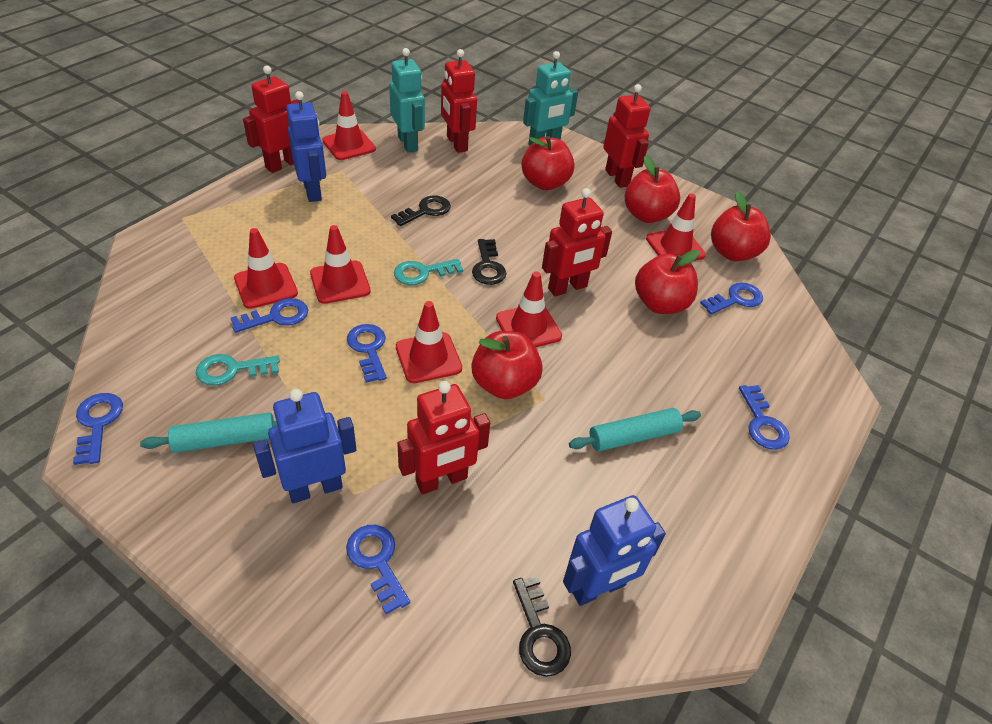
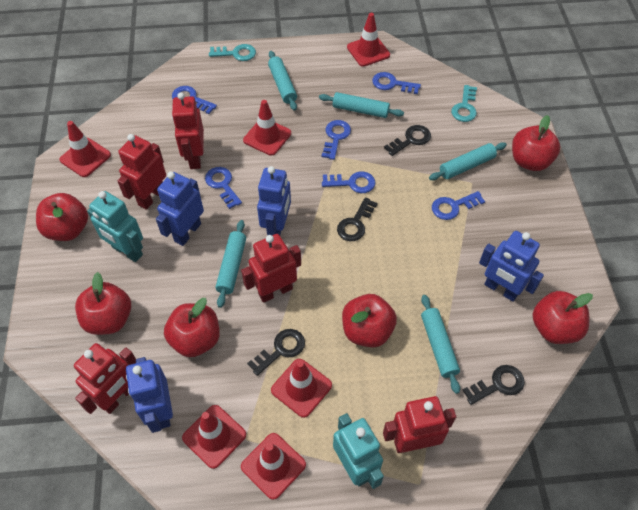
black key: [391,196,451,226] [472,239,507,285] [513,575,571,677] = 3 -> [247,329,305,376] [337,197,377,241] [384,125,431,156] [463,365,525,405] = 4
blue robot: [253,389,356,503] [286,91,326,202] [563,495,666,606] = 3 -> [126,357,173,433] [156,172,204,246] [257,166,291,235] [479,231,544,302] = 4
red apple: [471,331,543,399] [522,136,575,190] [625,155,680,223] [635,250,700,314] [711,191,771,261] = 5 -> [36,193,88,241] [75,272,131,335] [164,298,220,357] [342,294,397,347] [512,115,560,171] [533,291,593,344] = 6
turquoise rolling pin: [140,412,277,453] [569,408,701,452] = 2 -> [215,220,246,308] [268,51,297,111] [319,92,404,118] [421,295,460,394] [429,142,507,180] = 5

